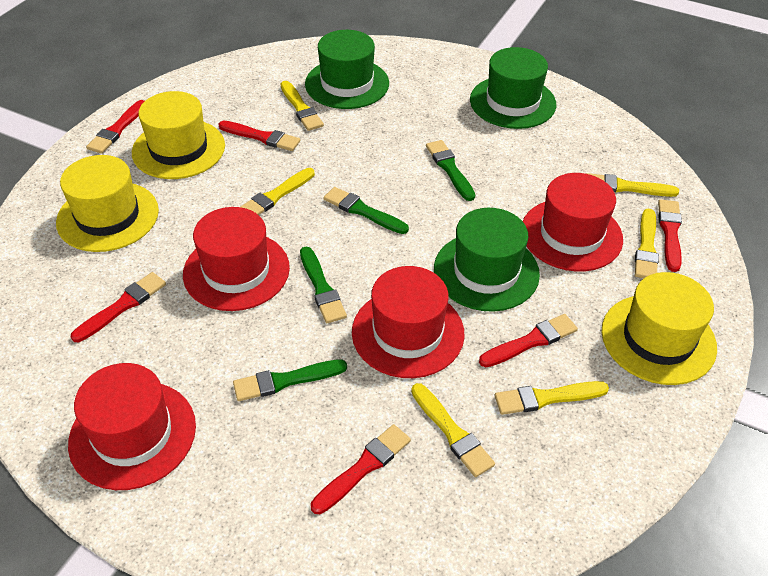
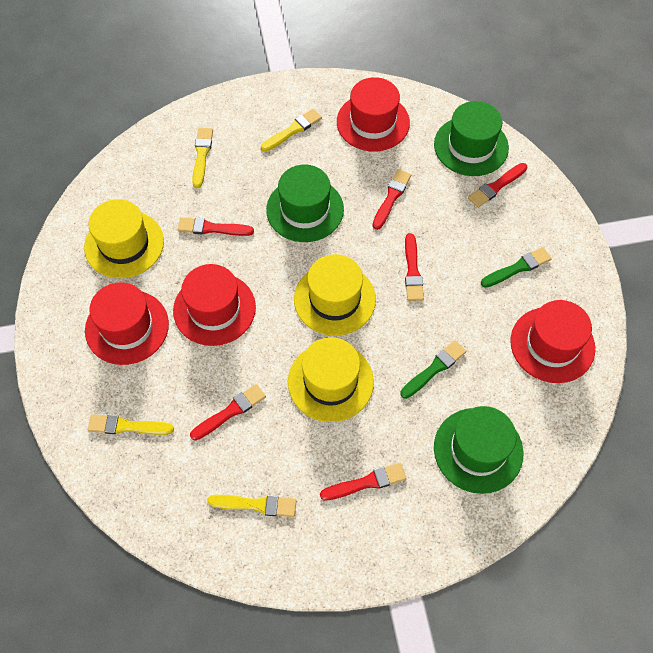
green brush: [233,359,347,401] [300,247,347,323] [323,187,409,234] [426,140,475,201] = 4 -> [400,340,466,399] [481,247,552,288] = 2
yellow brush: [240,168,315,215] [281,81,324,131] [411,383,495,477] [495,381,609,415] [586,173,679,197] [635,209,659,278] = 6 -> [88,414,174,435] [192,128,213,188] [207,495,297,517] [261,109,322,152] = 4

